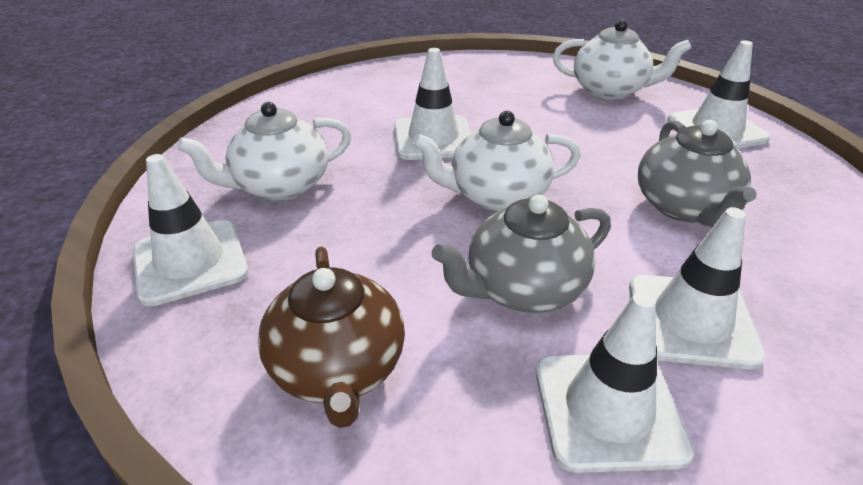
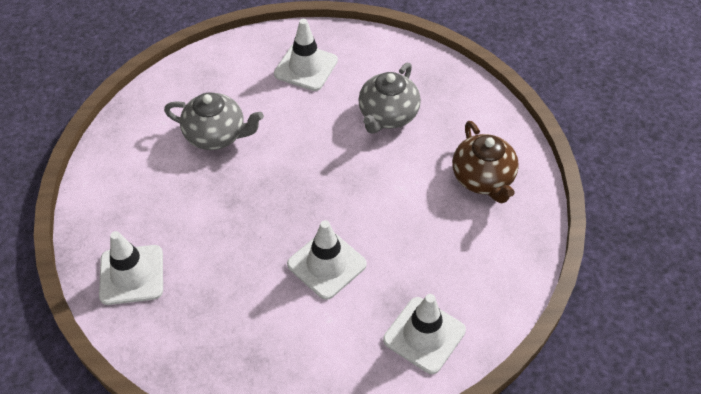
white teapot: [177,102,351,201] [412,111,581,211] [553,20,691,100] = 3 -> none = 0
white traffic cone: [133,154,248,307] [394,48,471,160] [536,292,694,473] [629,207,766,370] [667,40,770,149] = 5 -> [99,231,163,305] [274,19,338,91] [287,220,367,300] [383,294,466,374] = 4

